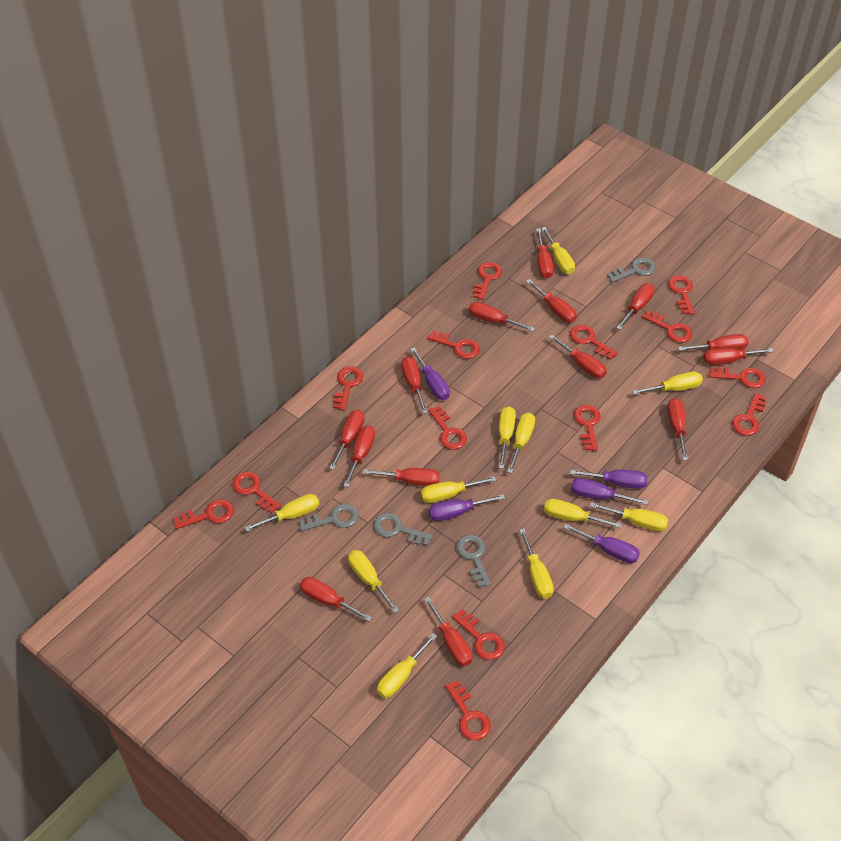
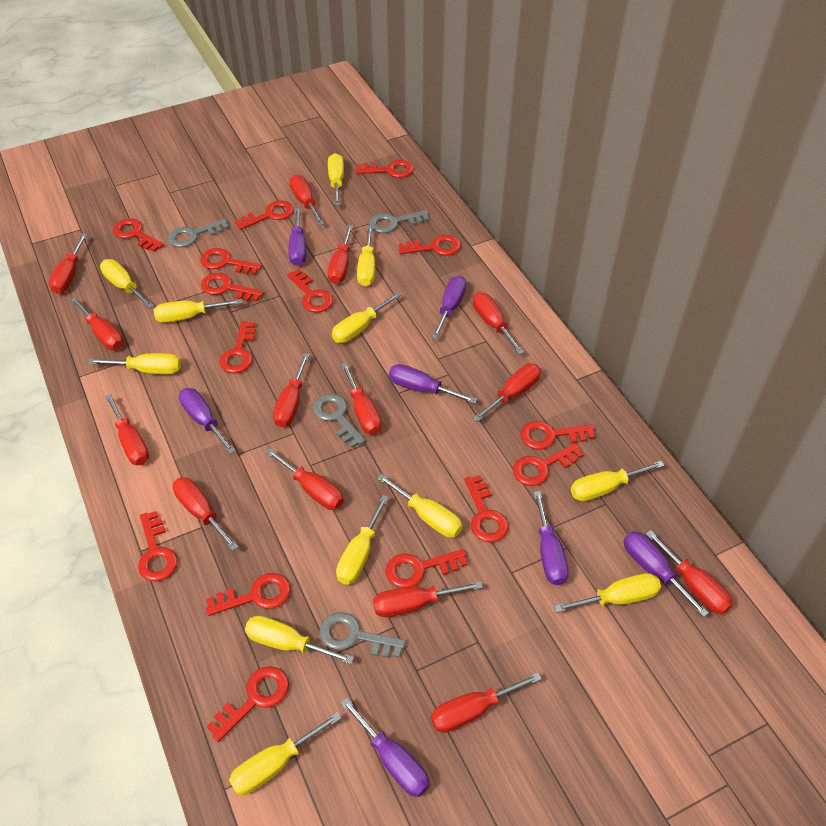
purple screwdriver: [410,347,450,400] [429,494,505,521] [563,524,640,563] [570,469,648,489] [571,478,648,505] = 5 -> [179,388,236,454] [288,208,306,266] [340,697,430,797] [389,364,477,404] [431,276,467,339] [533,491,569,585] [624,531,709,617] = 7
red key: [174,499,234,529] [232,472,281,513] [333,366,363,410] [427,331,480,359] [428,406,467,450] [445,680,491,740] [452,609,505,660] [473,262,502,300] [570,325,618,360] [574,405,601,451] [642,310,692,343] [668,275,694,314] [709,367,766,388] [732,393,766,436] = 14 -> [113,218,164,252] [138,511,178,581] [200,248,262,275] [201,273,264,302] [206,573,291,616] [207,666,289,742] [219,321,256,373] [235,200,294,230] [287,269,333,313] [355,160,414,178] [385,549,468,588] [398,235,461,256] [464,475,509,543] [513,443,584,486] [520,421,595,450] = 15
yellow screwdriver: [244,494,319,532] [348,550,399,613] [377,633,437,698] [421,476,496,503] [499,406,516,469] [507,413,535,473] [519,529,554,598] [541,227,575,274] [544,499,622,528] [590,502,668,531] [632,371,703,395] = 11 -> [88,353,181,374] [100,259,154,309] [154,299,242,323] [229,712,341,795] [245,616,354,664] [328,153,344,205] [332,292,401,343] [336,495,389,584] [357,226,375,286] [377,474,462,538] [554,573,661,613] [571,461,665,501] = 12

